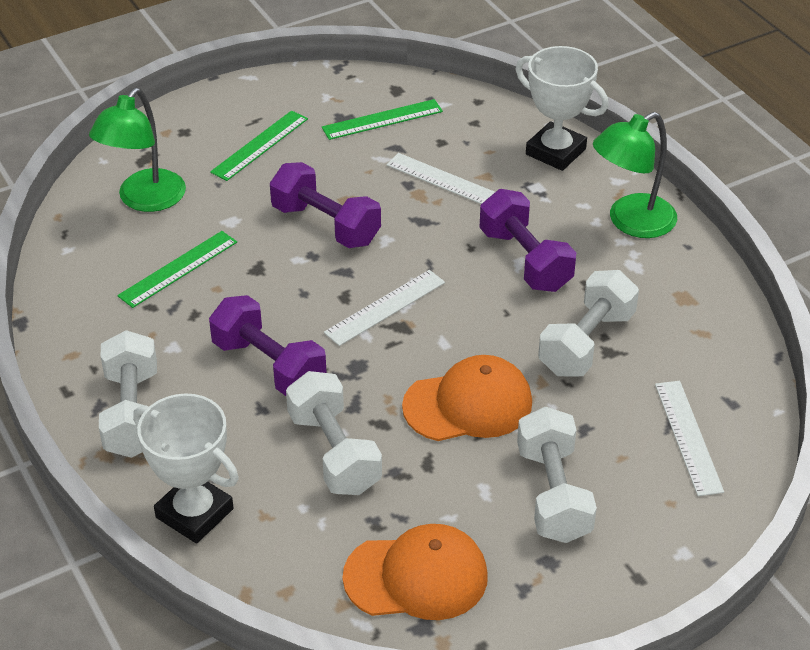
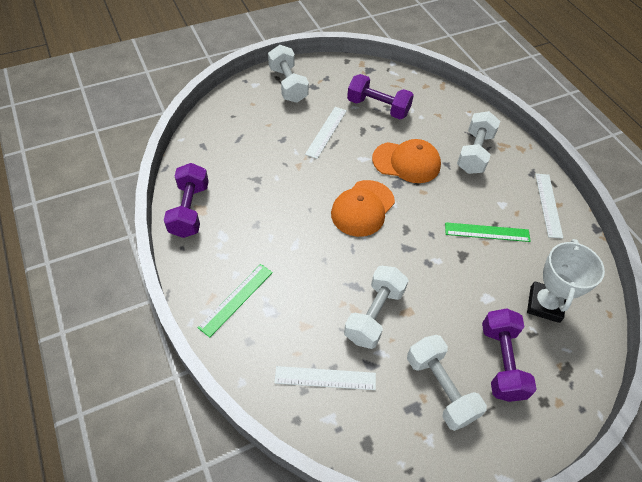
green lamp: [89,88,186,212] [593,112,677,238] = 2 -> none = 0
green ruler: [117,231,237,308] [210,110,308,181] [322,99,443,140] = 3 -> [198,264,273,337] [445,222,531,242] = 2
white trophy: [133,393,239,543] [516,46,609,171] = 2 -> [527,239,605,323] = 1

